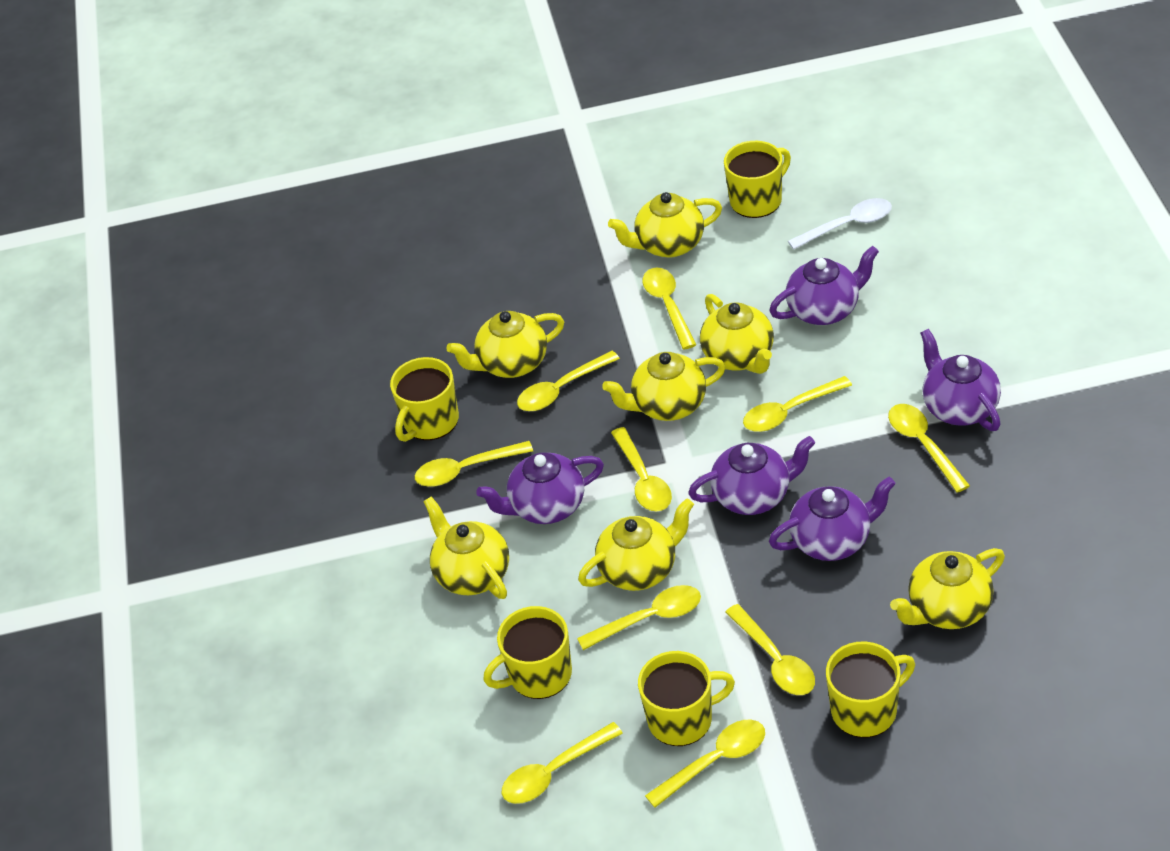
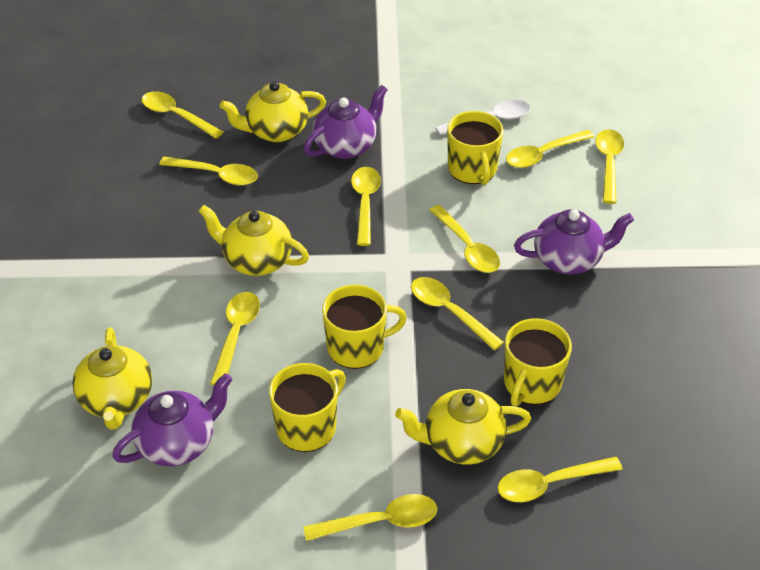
purple teapot: [476,453,604,524] [688,436,815,515] [769,246,879,325] [769,477,895,561] [920,329,1001,431] = 5 -> [112,373,232,466] [304,85,388,159] [514,210,634,275] = 3
yellow mug: [390,357,459,442] [483,606,572,699] [638,651,735,746] [724,141,791,218] [826,641,915,738] = 5 -> [269,363,346,452] [322,285,407,369] [447,111,503,185] [504,318,572,406] = 4
yellow teapot: [423,497,509,599] [447,311,565,378] [578,498,694,591] [602,352,726,421] [608,192,722,258] [700,294,774,374] [890,548,1005,629] = 7 -> [72,327,152,430] [199,205,309,276] [220,81,326,142] [395,389,531,465] = 4

